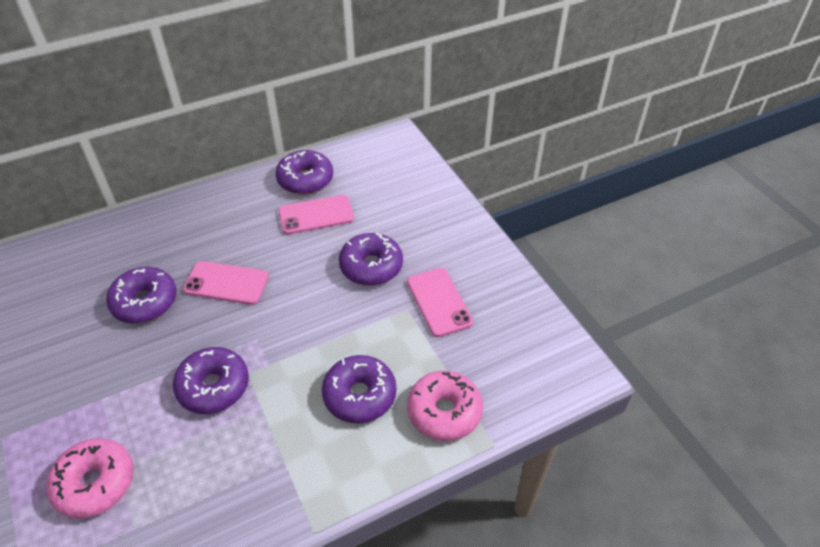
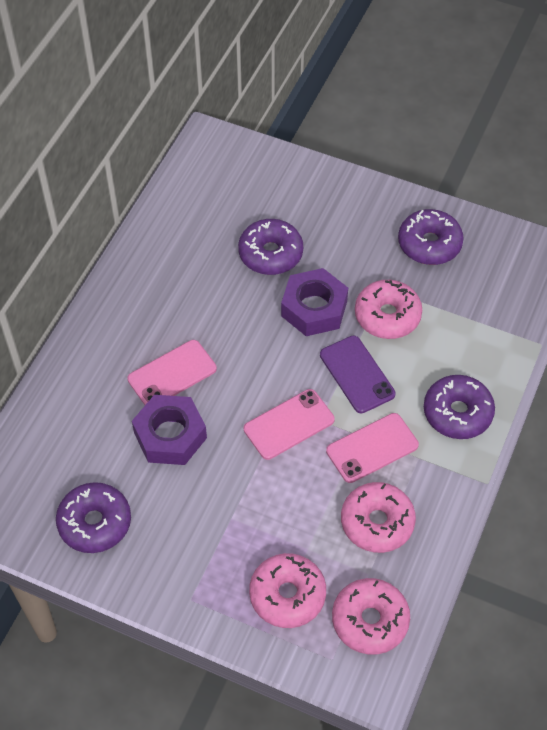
pink donut: [46,438,134,519] [407,371,483,441] = 2 -> [249,553,326,628] [332,578,410,654] [341,482,416,553] [355,280,422,339] = 4
purple donut: [106,267,177,323] [173,347,249,414] [276,150,333,194] [322,355,396,423] [339,233,403,286] = 5 -> [56,482,131,553] [238,219,303,275] [398,209,464,265] [424,375,495,439] = 4
purple nut: none = 0 -> [132,395,207,465] [281,268,348,336] = 2
purple phone: none = 0 -> [320,336,396,413] = 1

